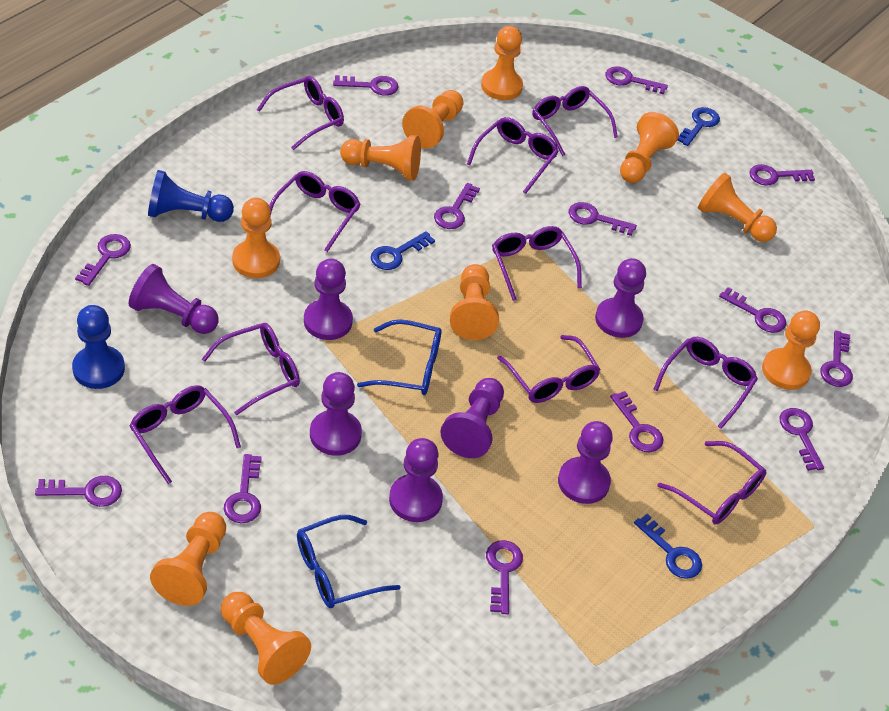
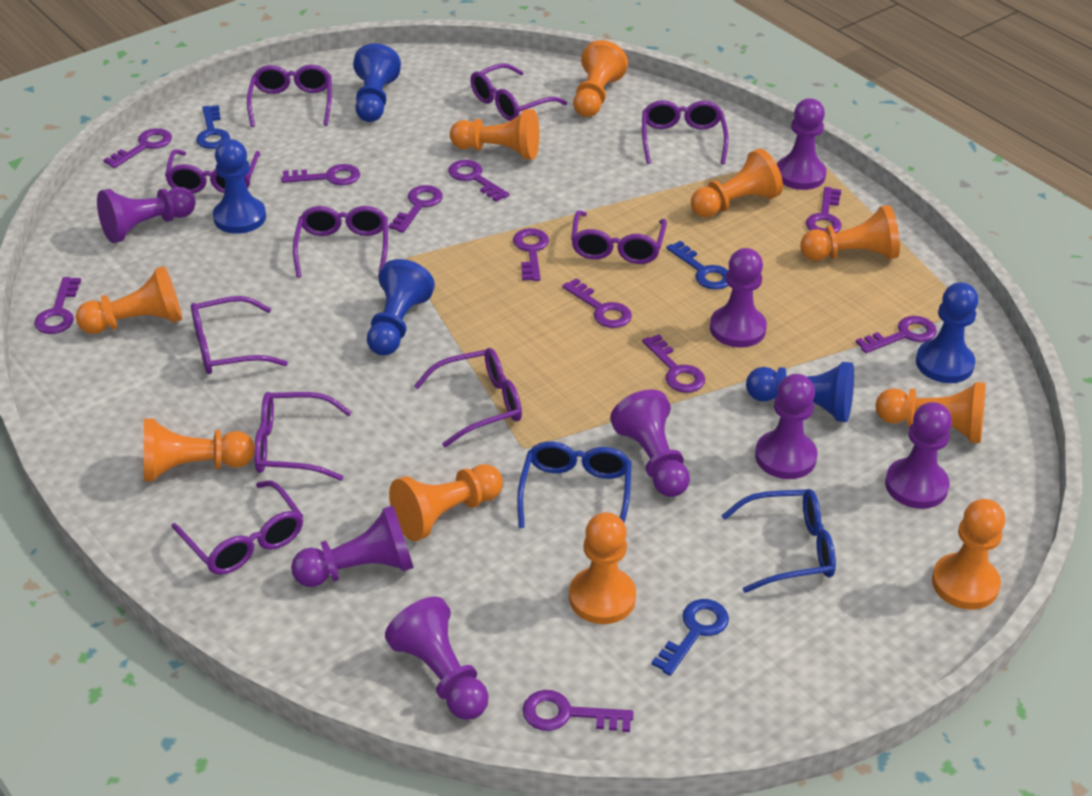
blue pawn: [72,305,125,389] [148,170,234,222] = 2 -> [213,139,266,234] [353,43,401,122] [367,259,435,356] [746,362,854,422] [916,282,978,383] = 5
purple key: [35,476,122,507] [75,234,131,286] [224,454,262,523] [333,75,399,96] [434,183,480,229] [486,540,523,614] [569,202,637,236] [605,67,668,94] [610,391,663,452] [719,287,786,333] [749,164,815,185] [779,408,824,471] [820,330,853,387] = 13 -> [34,277,81,334] [104,128,172,168] [281,164,360,185] [388,185,443,233] [448,160,510,202] [513,228,549,281] [522,690,634,732] [562,278,632,328] [642,334,705,393] [806,187,842,233] [856,316,937,353] = 11
purple pawn: [129,264,218,334] [304,259,353,340] [310,372,362,456] [389,438,443,522] [440,378,504,458] [558,421,613,504] [595,258,646,338] = 7 -> [97,187,196,243] [291,505,414,587] [385,597,489,720] [610,389,690,497] [710,248,767,348] [755,374,817,479] [777,98,826,190] [885,402,952,509] = 8

